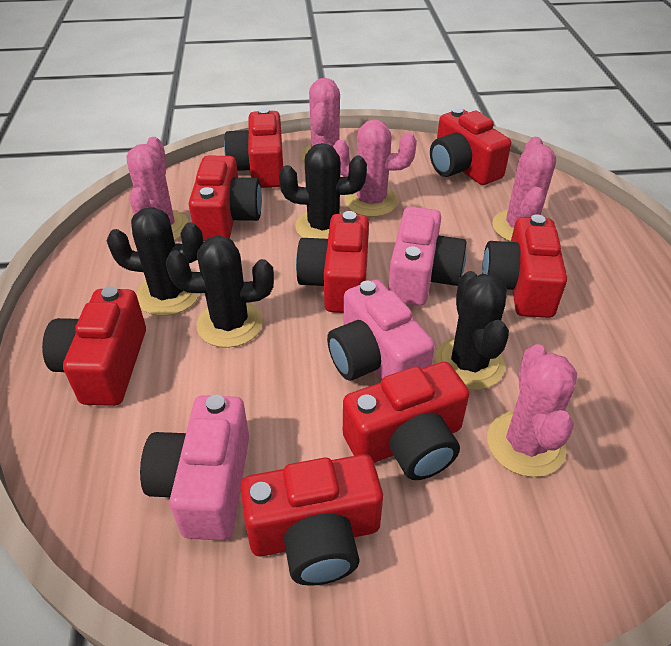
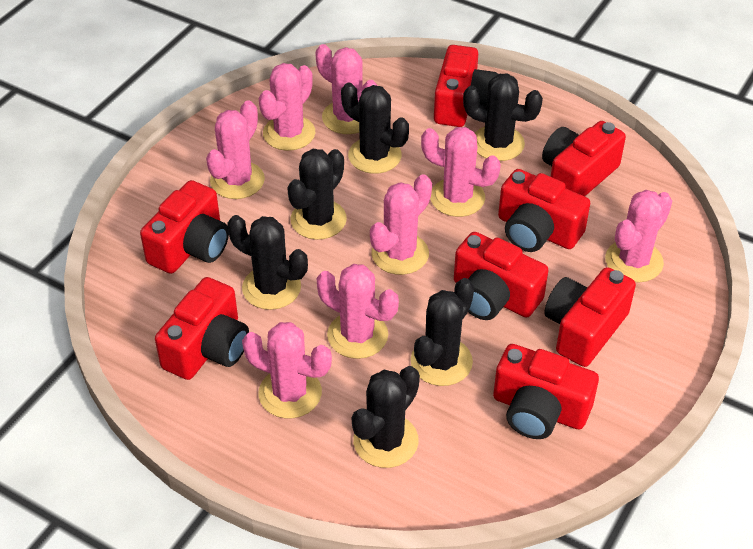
black cactus: [107,207,203,316] [166,235,274,348] [279,143,367,239] [434,271,509,390] = 4 -> [227,215,308,310] [287,149,347,240] [341,83,409,174] [352,366,420,468] [411,278,474,386] [463,73,543,161] = 6
pink cactus: [127,137,189,241] [301,78,350,163] [333,119,417,217] [487,344,577,477] [492,137,556,242] = 5 -> [206,100,265,199] [242,322,332,418] [259,63,315,151] [315,44,378,134] [317,264,399,359] [370,174,432,275] [421,127,501,217] [605,190,672,282] = 8
pink camera: [140,395,249,540] [327,279,435,381] [388,206,467,306] = 3 -> none = 0

